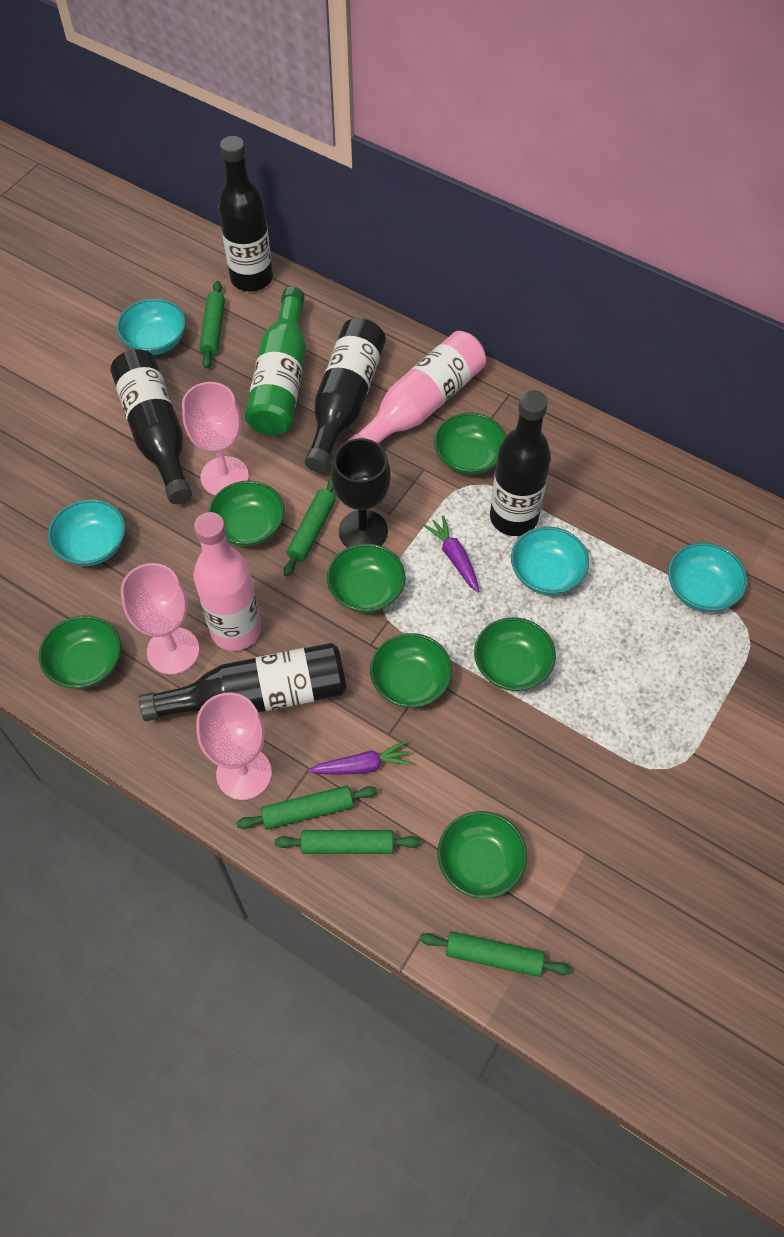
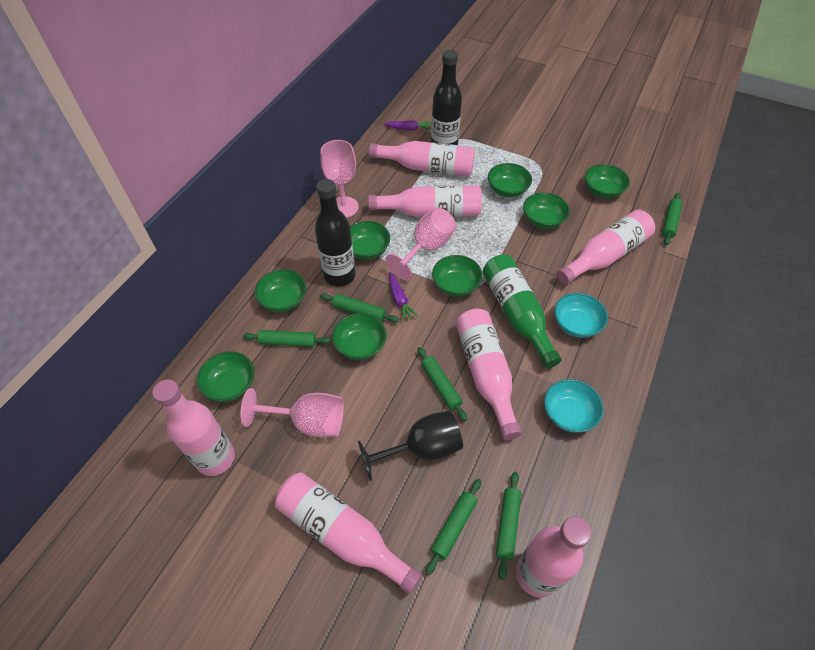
black bottle: [111,349,192,504] [139,643,346,721] [218,136,273,291] [304,318,386,472] [490,390,551,536] = 5 -> [315,179,355,287] [431,50,462,145] = 2
green bowl: [39,615,121,689] [208,481,285,547] [327,543,405,613] [370,633,452,708] [434,413,506,475] [438,811,527,899] [474,617,556,691] = 7 -> [197,351,254,402] [255,269,307,312] [332,313,386,360] [350,221,390,260] [432,255,483,297] [488,163,532,197] [523,192,570,229] [585,164,630,198] = 8
green rolling pin: [199,281,225,368] [236,786,377,829] [275,830,420,854] [284,478,336,577] [420,932,571,977] = 5 -> [243,330,331,347] [320,293,399,322] [417,347,467,421] [426,479,481,575] [496,472,522,580] [662,193,683,245] = 6
pink bottle: [193,512,261,651] [348,331,486,444] = 2 -> [153,379,235,476] [275,472,422,595] [368,186,482,217] [369,141,475,176] [456,309,522,440] [516,517,591,597] [557,210,655,285] = 7
turquoise bowl: [48,499,126,566] [117,299,186,355] [511,527,589,595] [668,543,748,612] = 4 -> [544,379,604,433] [554,293,608,338] = 2

